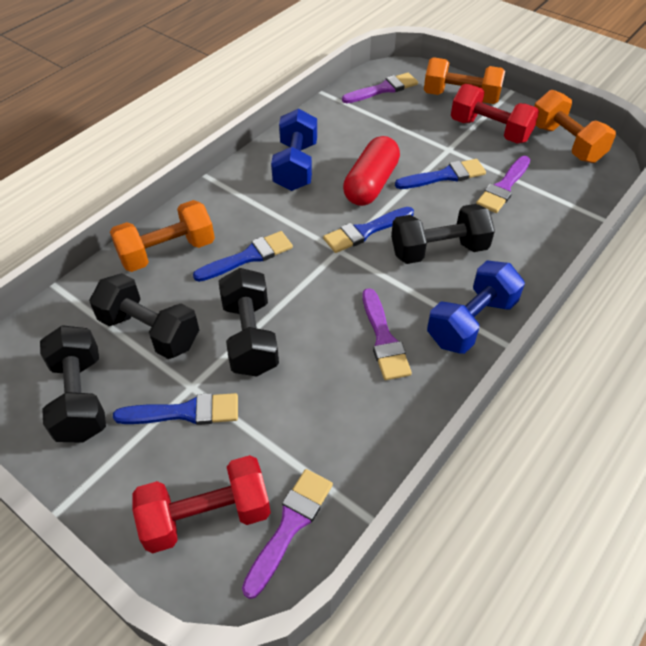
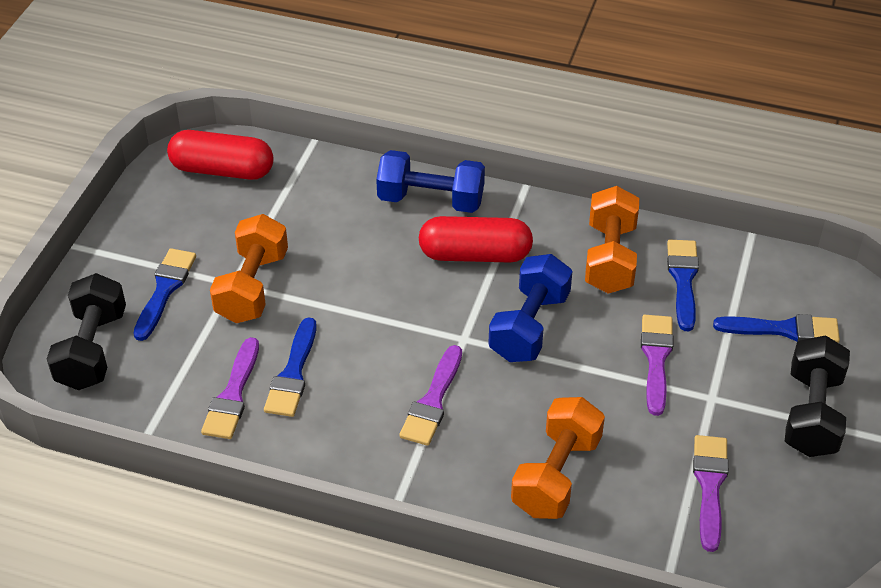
black dumbbell: [40,325,106,443] [89,273,199,359] [219,268,279,377] [391,204,495,264] = 4 -> [47,273,126,390] [785,335,850,457] = 2
red capsule: [343,136,400,206] = 1 -> [167,130,274,180] [419,216,533,263] = 2
red dumbbell: [132,455,271,553] [451,84,539,144] = 2 -> none = 0

